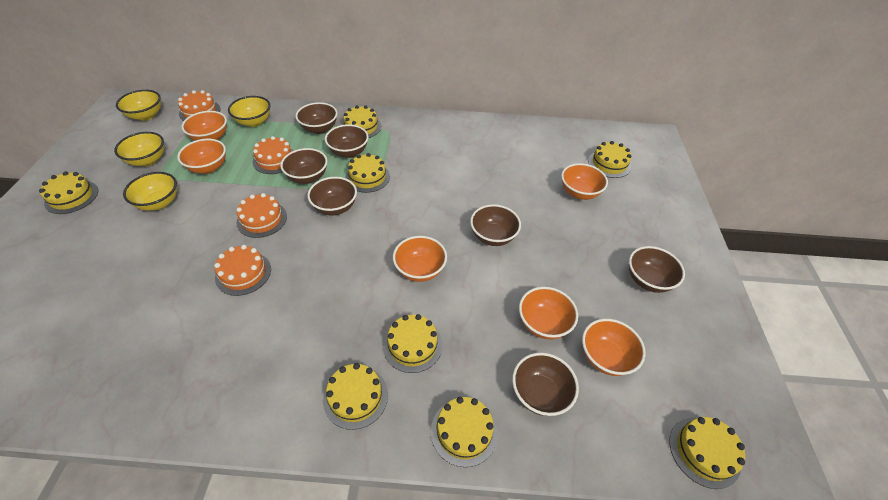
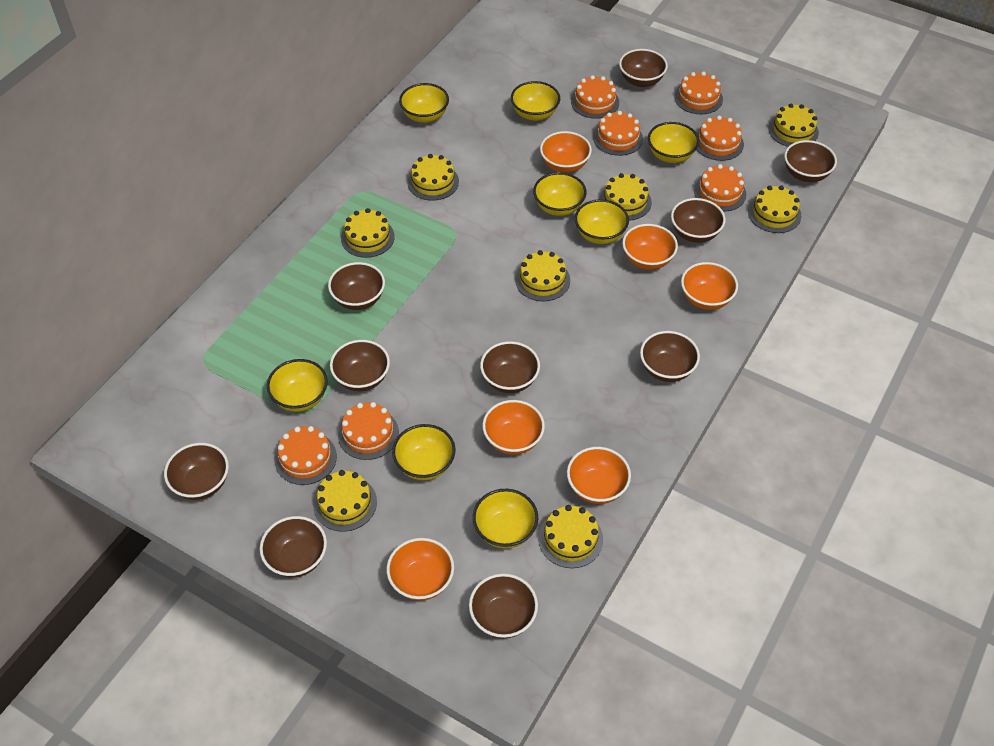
brown bowl: [280,148,328,184] [295,102,338,134] [307,177,357,215] [325,124,369,158] [470,204,521,246] [512,353,579,416] [629,246,685,293] = 7 -> [164,443,229,500] [260,516,327,578] [328,262,385,310] [330,340,390,391] [469,573,538,639] [480,341,540,393] [619,49,668,87] [640,331,700,382] [671,198,726,243] [784,140,837,182] = 10
orange cake: [178,90,220,121] [214,245,271,296] [236,193,287,238] [253,136,294,174] = 4 -> [275,426,337,485] [338,402,399,460] [571,75,619,119] [593,111,643,156] [674,71,723,114] [694,164,746,212] [696,116,744,161] = 7
yellow bowl: [114,132,164,166] [116,90,161,121] [123,172,177,211] [228,96,270,127] = 4 -> [267,359,328,412] [392,424,456,480] [399,83,449,123] [473,489,538,549] [511,81,560,121] [533,172,587,216] [575,199,629,244] [648,122,699,163] = 8

